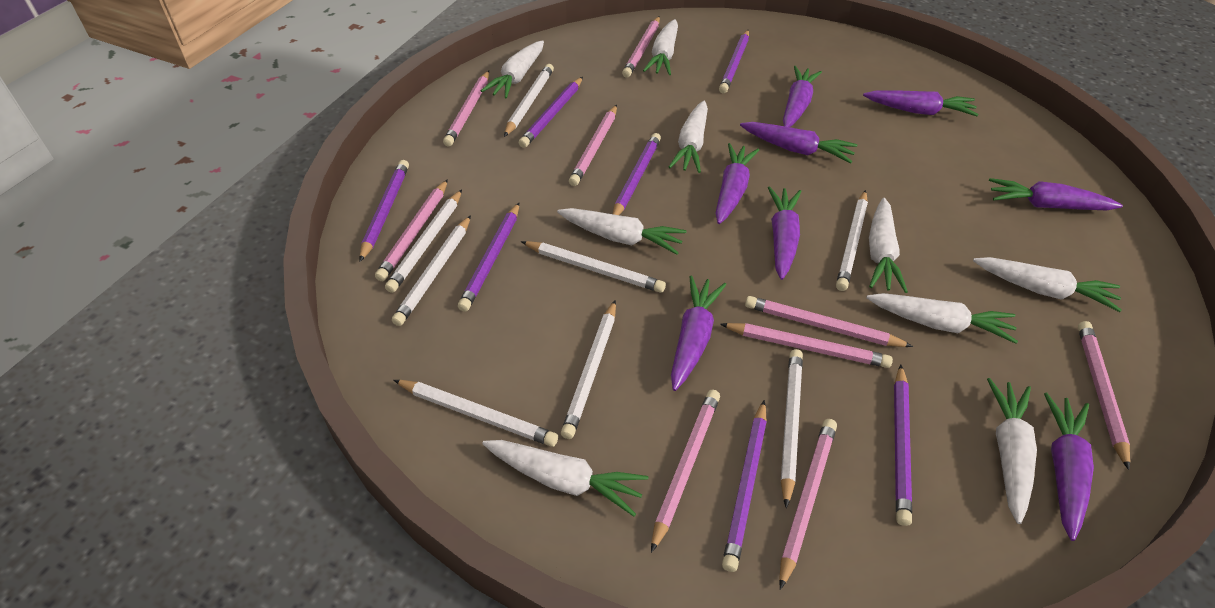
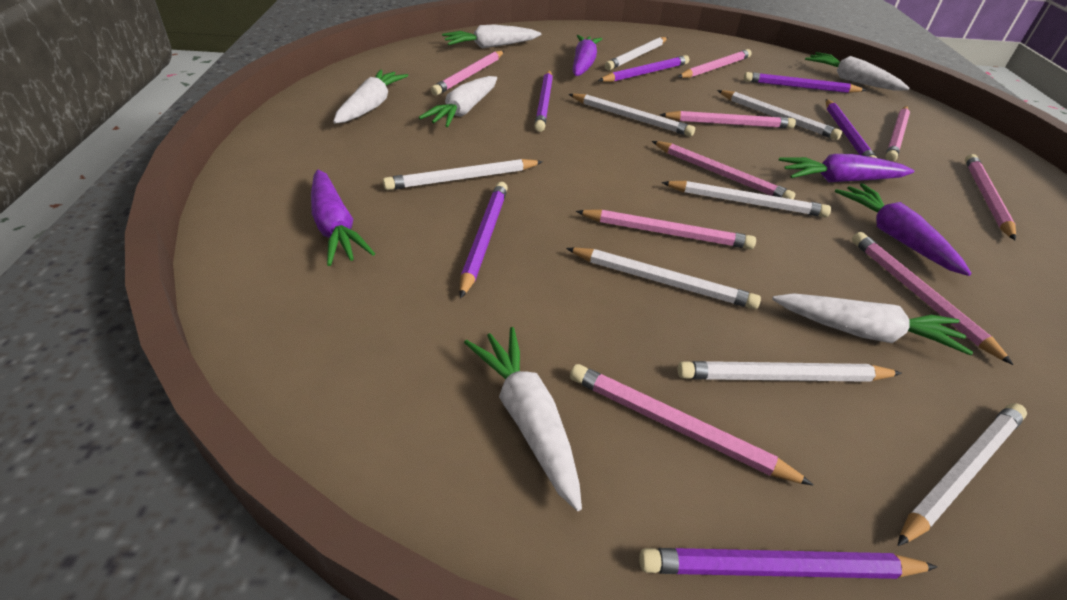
purple carrot: [671,275,726,391] [715,143,759,224] [740,122,857,163] [768,186,802,280] [783,66,822,127] [863,90,979,117] [989,178,1123,210] [1044,393,1094,541] = 8 -> [311,169,375,266] [572,35,602,76] [779,154,914,182] [835,183,972,276] = 4
purple pencil: [360,160,409,262] [458,203,519,312] [519,77,583,148] [613,133,661,215] [719,30,749,93] [722,400,767,572] [894,364,912,526] = 7 -> [460,182,508,299] [534,70,553,132] [598,55,689,82] [639,548,938,579] [744,72,867,93] [826,99,877,158] = 6
white carrot: [481,40,544,99] [482,440,648,517] [557,208,687,255] [643,19,678,75] [669,101,708,173] [866,293,1018,344] [869,198,908,293] [973,257,1122,312] [987,378,1037,524] = 9 -> [333,69,408,123] [419,76,497,127] [442,25,541,48] [464,327,582,511] [772,293,973,355] [805,52,909,91] = 6

